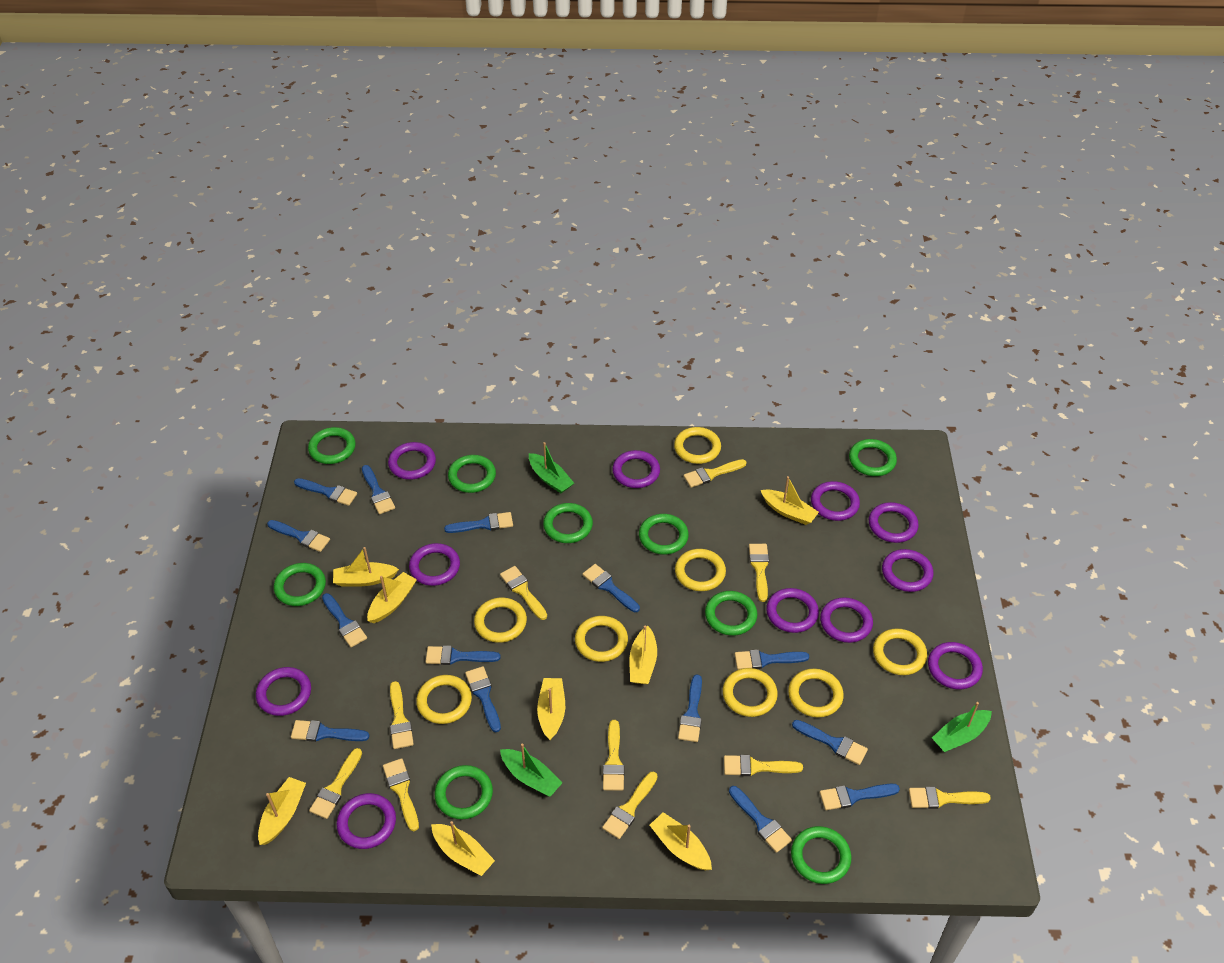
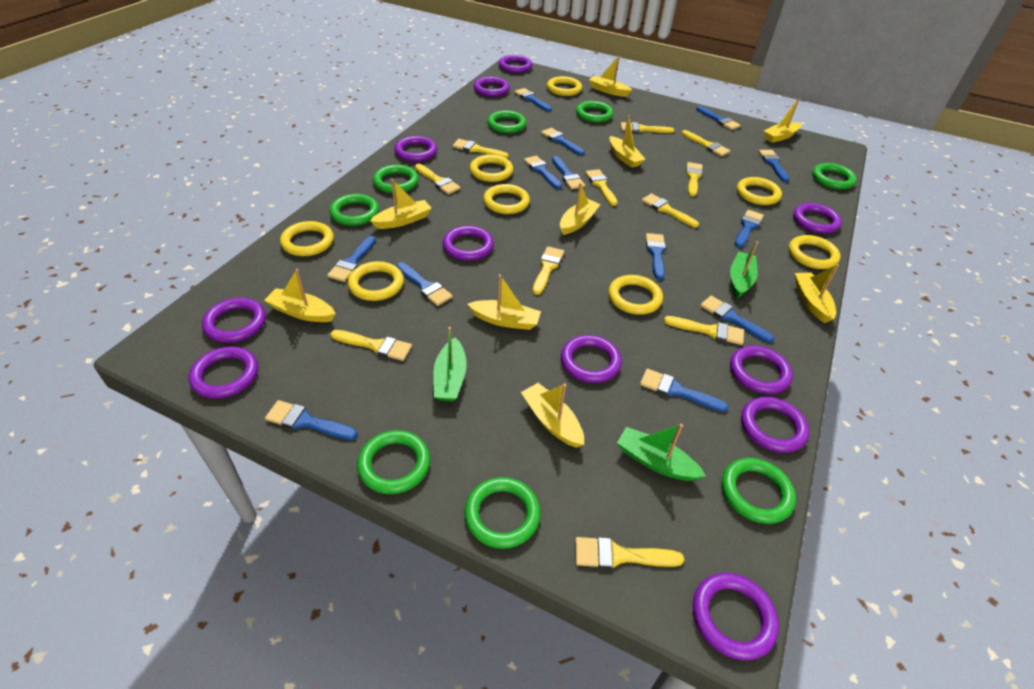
blue brush: [267,520,330,552] [291,720,369,742] [294,478,357,506] [322,593,367,647] [362,465,395,514] [426,646,501,665] [444,512,513,533] [465,666,501,732] [582,564,640,612] [678,674,702,742] [729,786,792,853] [735,650,809,670] [792,720,868,765] [820,784,900,810] = 14 -> [265,400,358,440] [327,236,376,282] [396,262,453,306] [514,88,552,112] [524,156,562,189] [541,128,585,155] [552,156,585,189] [640,369,729,412] [646,233,666,280] [696,106,741,130] [700,296,774,343] [735,210,764,248] [759,150,790,182] = 13
green ring: [274,563,326,606] [308,427,356,464] [435,765,493,819] [448,455,496,493] [543,503,593,543] [639,514,689,555] [705,591,758,636] [791,826,851,884] [849,439,897,476] = 9 -> [329,194,379,226] [357,430,430,494] [373,165,419,193] [464,477,541,549] [487,110,527,133] [576,101,614,123] [722,458,796,524] [812,163,857,189] = 8
yellow boat: [258,777,306,845] [333,547,399,587] [367,572,417,623] [431,821,495,876] [537,678,565,740] [629,626,657,684] [650,812,712,870] [761,476,819,525] = 8 -> [264,269,336,322] [370,179,432,229] [468,274,541,330] [521,383,584,448] [560,183,601,235] [589,56,632,97] [610,115,646,168] [764,98,802,143] [795,264,839,323] = 9
yellow brush: [309,748,362,819] [383,758,419,831] [390,681,414,749] [500,566,547,620] [602,772,658,839] [603,720,624,791] [684,459,746,488] [724,755,803,776] [749,544,769,602] [909,787,991,809] = 10 -> [330,330,412,361] [415,164,461,194] [453,139,509,158] [533,246,564,295] [575,537,684,569] [585,169,618,206] [621,122,674,133] [642,193,699,228] [664,316,744,345] [682,130,730,156] [686,162,703,197] = 11

